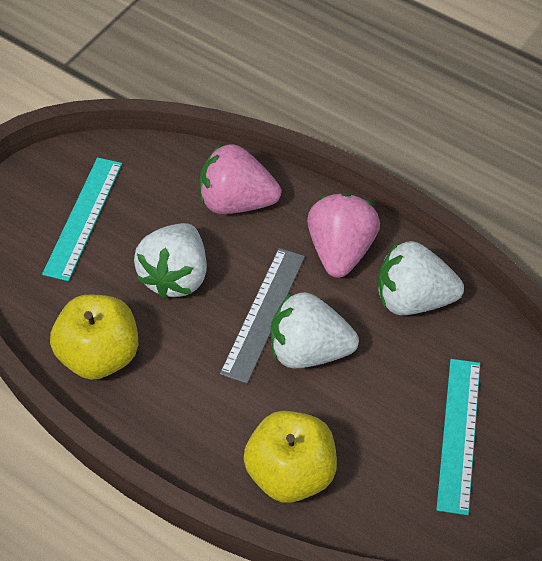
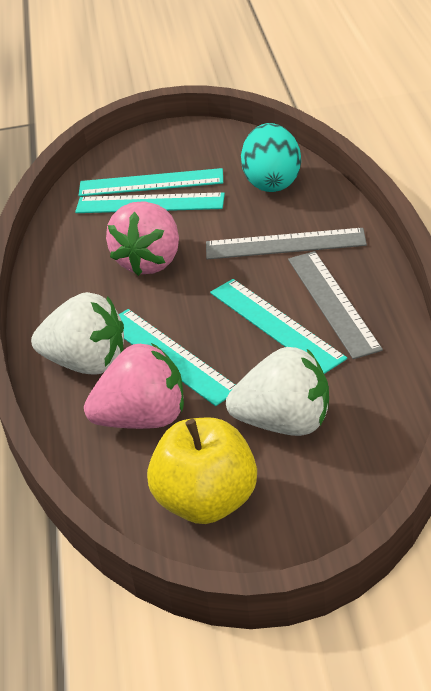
grey ruler: [220,248,305,384] = 1 -> [206,228,367,259] [288,251,383,359] = 2
turquoise egg: none = 0 -> [241,123,301,192] = 1
turquoise ruler: [42,157,122,281] [436,359,480,515] = 2 -> [75,192,225,213] [79,168,223,197] [119,309,236,406] [210,279,347,374] = 4
white strawberry: [134,223,207,299] [271,292,359,368] [378,241,464,315] = 3 -> [31,292,124,375] [226,347,329,436] = 2
yellow apple: [50,294,138,380] [244,411,337,503] = 2 -> [147,417,257,524] = 1

